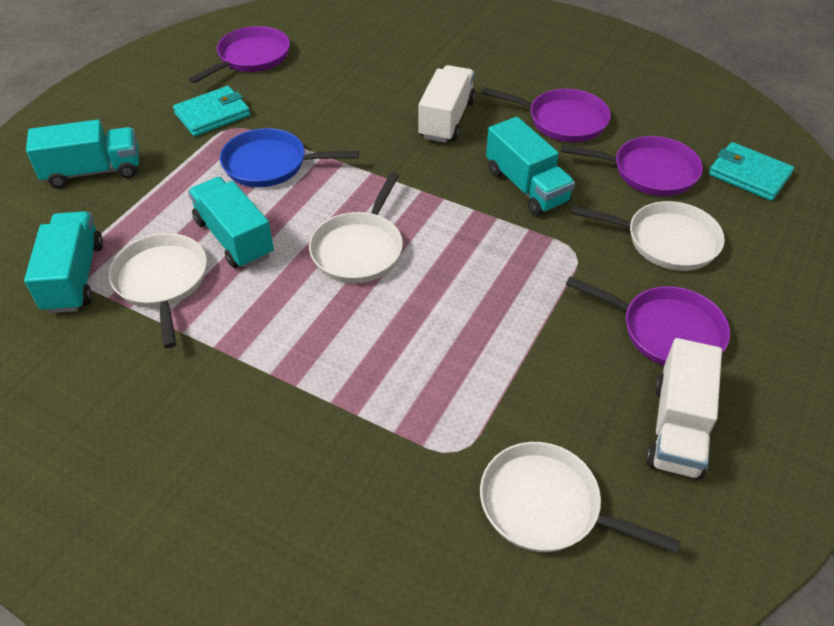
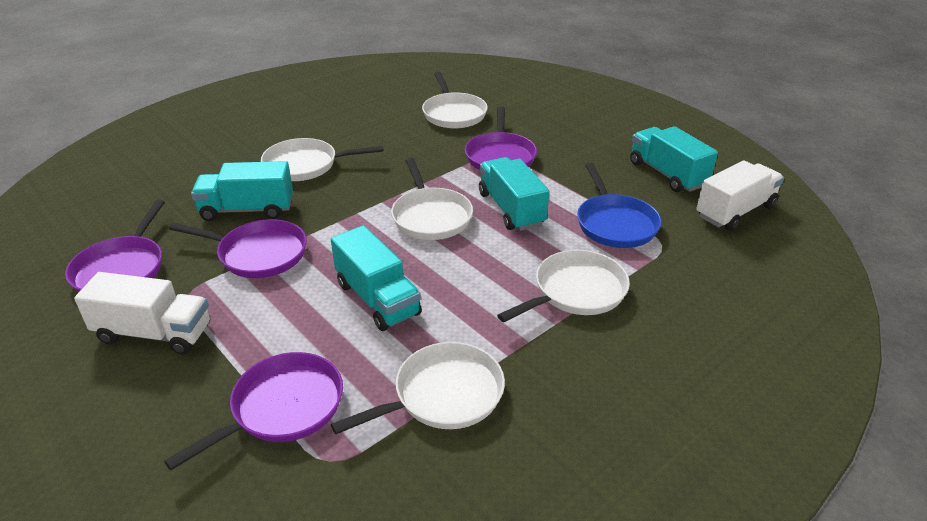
turquoise wallet: [173,86,250,136] [709,142,794,201] = 2 -> none = 0
white pan: [109,233,207,348] [309,172,403,283] [480,442,681,554] [571,201,725,271] = 4 -> [261,138,383,181] [331,342,505,434] [391,158,473,240] [422,72,488,128] [497,250,630,322] = 5

